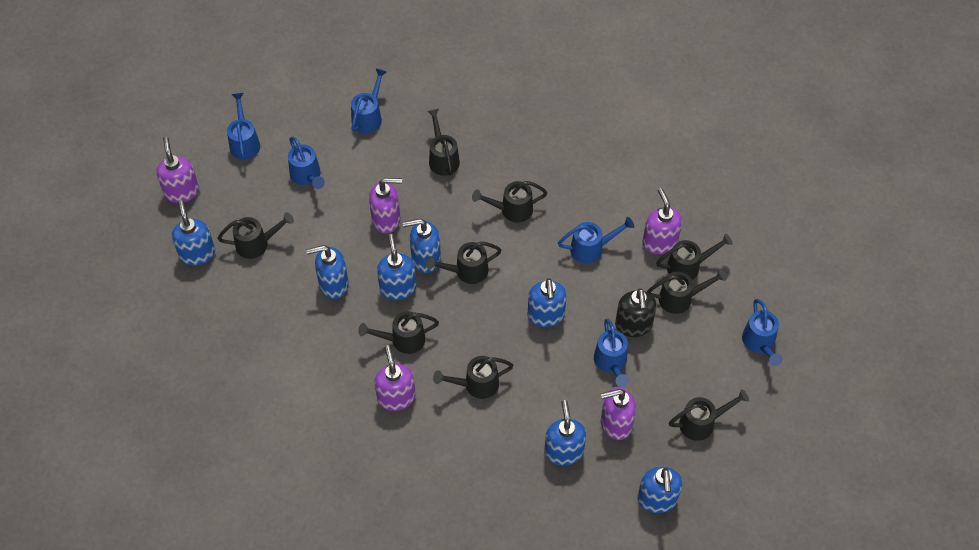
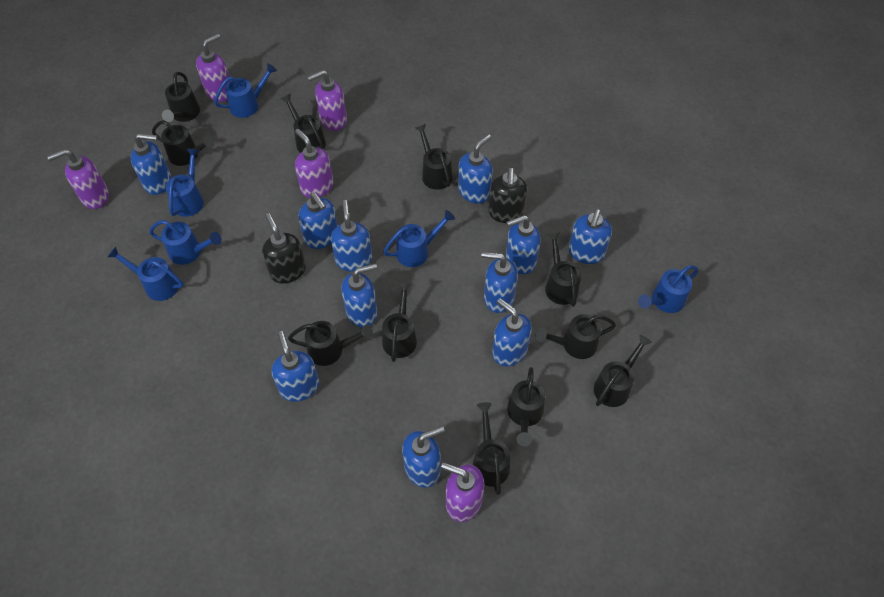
black soap dispenser: [615,288,657,337] = 1 -> [262,213,306,284] [488,168,527,223] = 2
black watering can: [218,212,294,259] [358,311,439,354] [426,242,501,284] [427,109,460,176] [433,356,514,399] [472,181,547,223] [647,269,726,314] [656,234,733,280] [669,389,749,441] = 9 -> [152,120,215,166] [162,72,200,122] [281,94,326,153] [288,321,373,366] [382,282,417,362] [415,124,453,190] [473,402,510,495] [507,367,545,446] [535,314,616,359] [545,232,581,307] [594,334,652,407] = 11
blue soap dispenser: [172,200,215,266] [306,245,349,299] [377,234,416,300] [403,219,441,273] [528,278,567,327] [545,400,586,466] [637,466,683,513] = 7 -> [131,133,171,195] [271,331,319,402] [298,192,338,249] [331,200,372,272] [341,263,378,327] [402,426,445,488] [458,134,493,203] [481,252,518,313] [492,298,532,366] [506,215,541,274] [569,209,612,264] = 11

